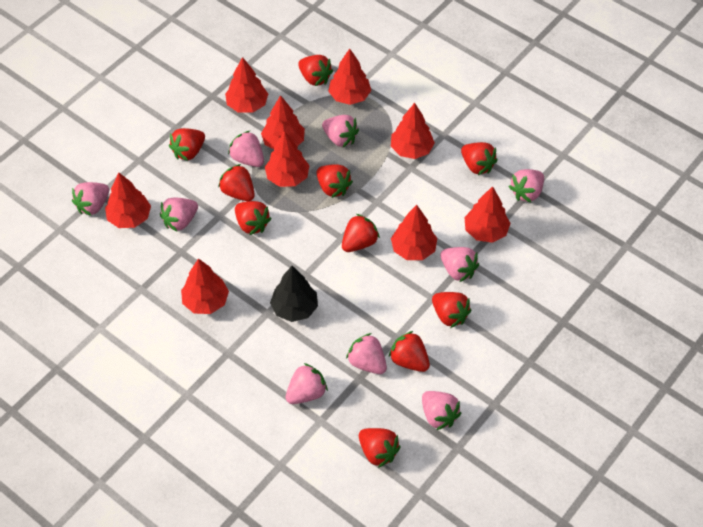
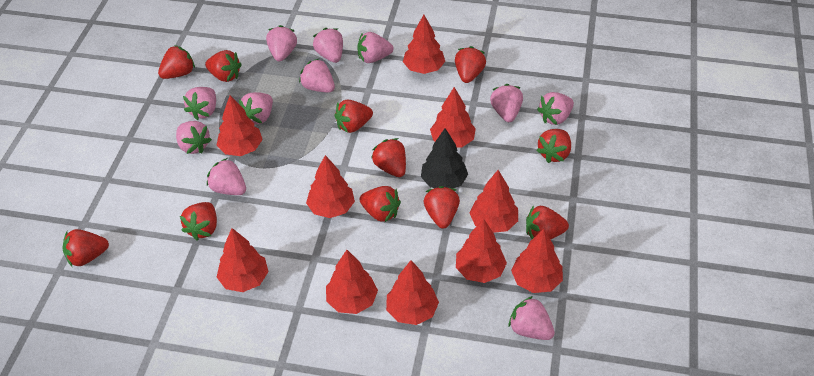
pink strawberry: [72,182,109,216] [160,198,198,231] [228,130,264,167] [286,363,328,404] [322,115,359,147] [346,333,387,374] [422,391,462,430] [440,247,479,282] [508,169,544,203] = 9 -> [176,121,212,154] [183,87,216,120] [207,158,246,195] [239,92,273,124] [266,25,297,62] [299,58,335,92] [313,28,343,63] [357,32,394,63] [490,84,523,122] [508,296,555,340] [537,92,574,125] = 11
red strawberry: [169,128,205,161] [218,164,255,201] [235,201,272,235] [298,55,333,86] [316,164,353,198] [342,214,380,252] [359,428,401,468] [389,331,430,372] [432,292,471,328] [461,142,498,175] = 10 -> [63,229,109,266] [158,45,195,79] [180,202,217,240] [205,50,242,82] [335,100,373,133] [359,186,401,222] [371,138,406,177] [424,186,460,228] [455,46,486,83] [526,205,569,240] [536,129,571,163] = 11
red tree: [105,173,151,228] [181,258,229,314] [225,57,268,113] [261,95,305,149] [265,131,310,187] [328,48,371,105] [391,103,435,159] [391,205,437,260] [464,186,511,243] = 9 -> [217,95,263,156] [217,228,269,292] [306,155,355,218] [326,250,378,314] [386,260,439,325] [403,15,445,74] [430,87,476,148] [456,218,507,283] [470,170,518,233] [511,229,563,293] = 10

